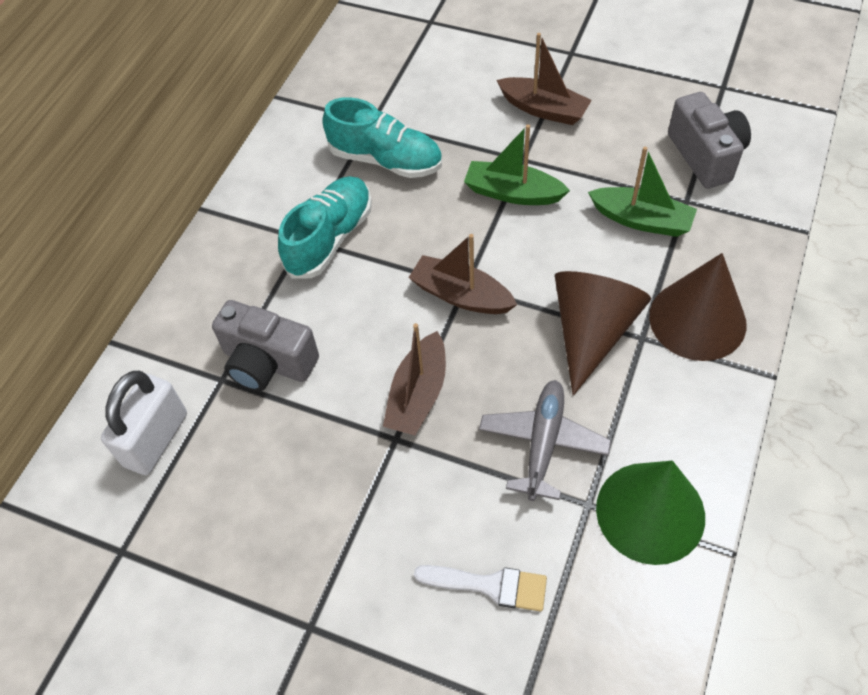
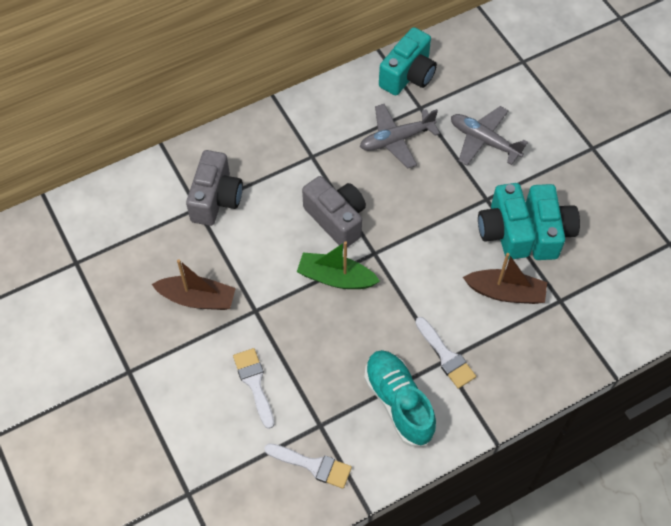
brown boat: [383,323,446,435] [408,234,517,314] [497,33,592,125] = 3 -> [152,259,236,310] [463,253,547,304] = 2
brown cone: [555,271,651,396] [649,253,747,361] = 2 -> none = 0
green boat: [464,124,570,205] [588,147,697,237] = 2 -> [297,241,380,289] = 1
green cone: [596,461,705,565] = 1 -> none = 0
grey plane: [479,380,611,501] = 1 -> [360,104,440,168] [451,106,528,165] = 2
turquoise camera: none = 0 -> [379,27,437,96] [478,183,536,260] [526,184,580,260] = 3
turquoise shoe: [278,176,372,279] [322,97,442,178] = 2 -> [364,350,436,446] = 1
white brush: [414,565,547,612] = 1 -> [233,348,274,429] [264,443,352,489] [415,317,476,389] = 3
white padlock: [101,371,187,475] = 1 -> none = 0

